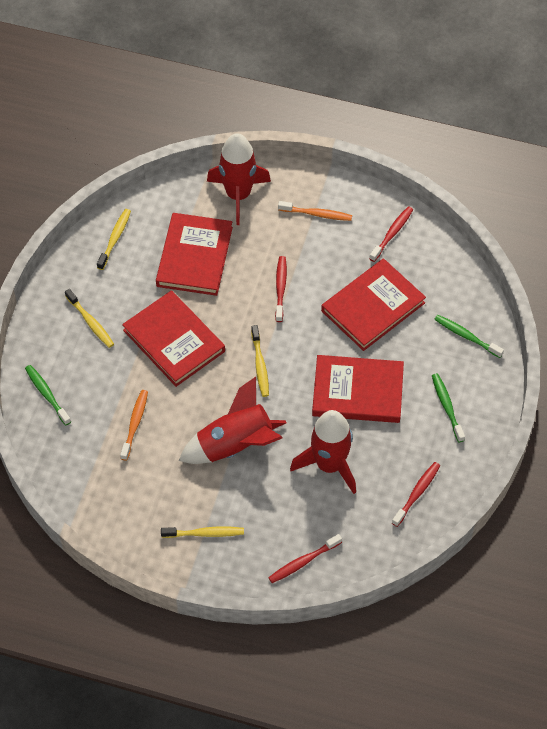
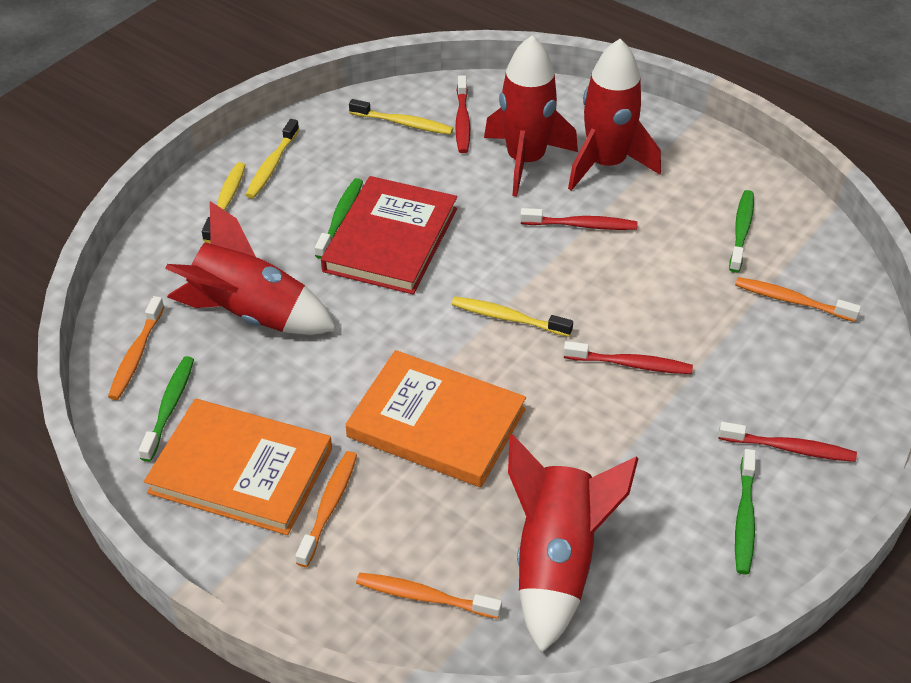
green toothbrush: [25,365,71,425] [432,373,465,442] [434,315,504,358] = 3 -> [139,356,194,462] [315,178,363,259] [729,190,754,273] [735,449,756,575] = 4
orange book: none = 0 -> [144,399,332,535] [346,350,526,488] = 2
orange toothbrush: [120,390,148,461] [278,201,352,221] = 2 -> [108,296,165,400] [295,451,357,567] [356,573,502,619] [735,277,861,322] = 4
red book: [122,290,225,387] [156,213,233,296] [312,355,404,423] [321,258,426,351] = 4 -> [321,176,457,294] = 1
red rocket: [179,377,287,464] [207,133,271,225] [290,410,356,494] = 3 -> [165,201,337,335] [484,35,578,197] [508,435,639,653] [568,39,661,191] = 4

